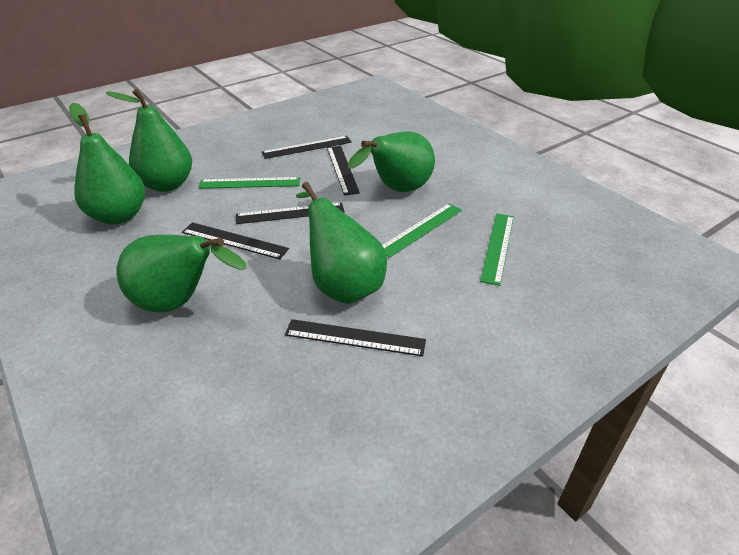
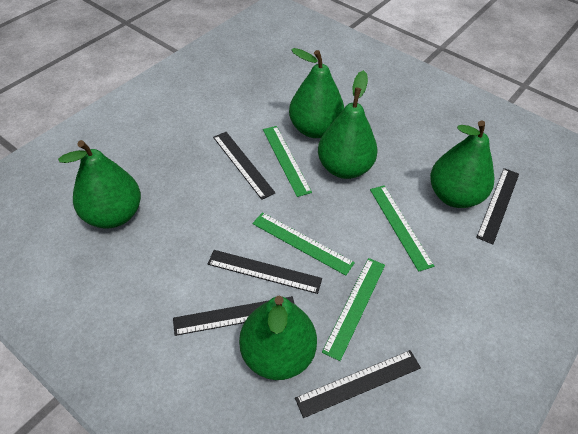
green ruler: [198,177,300,189] [382,203,462,258] [480,214,514,286] = 3 -> [252,212,355,276] [263,126,312,197] [322,258,385,361] [370,185,434,272] = 4

